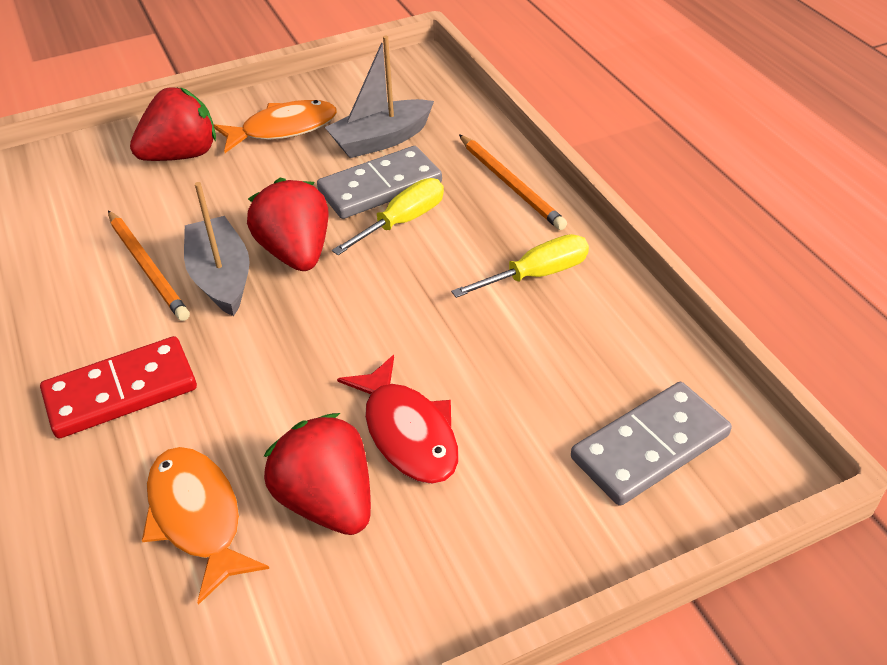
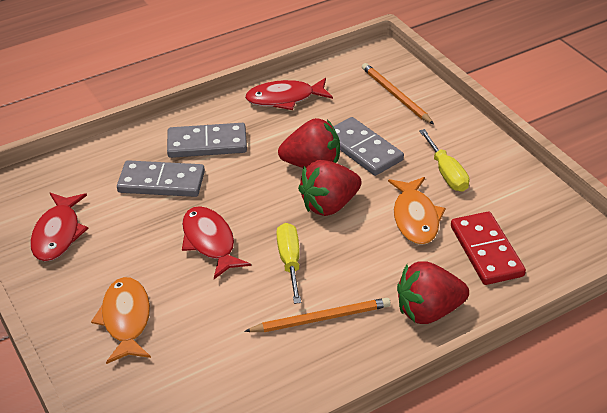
grey boat: [184,182,250,316] [325,35,434,158] = 2 -> none = 0
grey domino: [317,146,442,219] [571,382,732,506] = 2 -> [117,160,205,197] [167,123,247,158] [333,117,404,176] = 3
red fish: [337,355,459,484] = 1 -> [30,193,89,262] [182,206,251,279] [245,78,333,110] = 3

